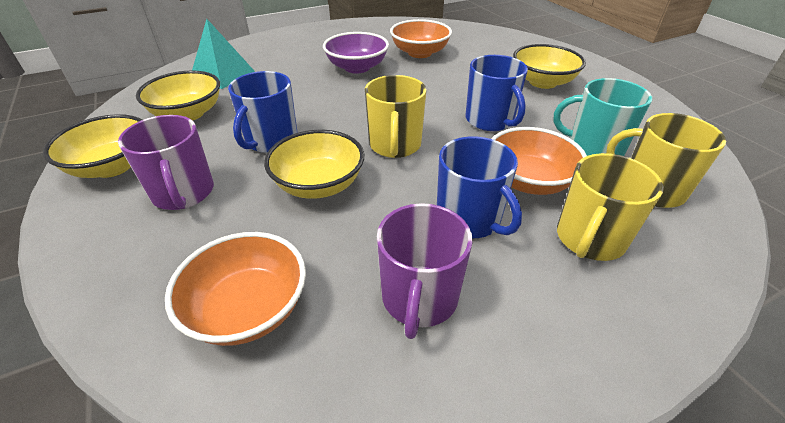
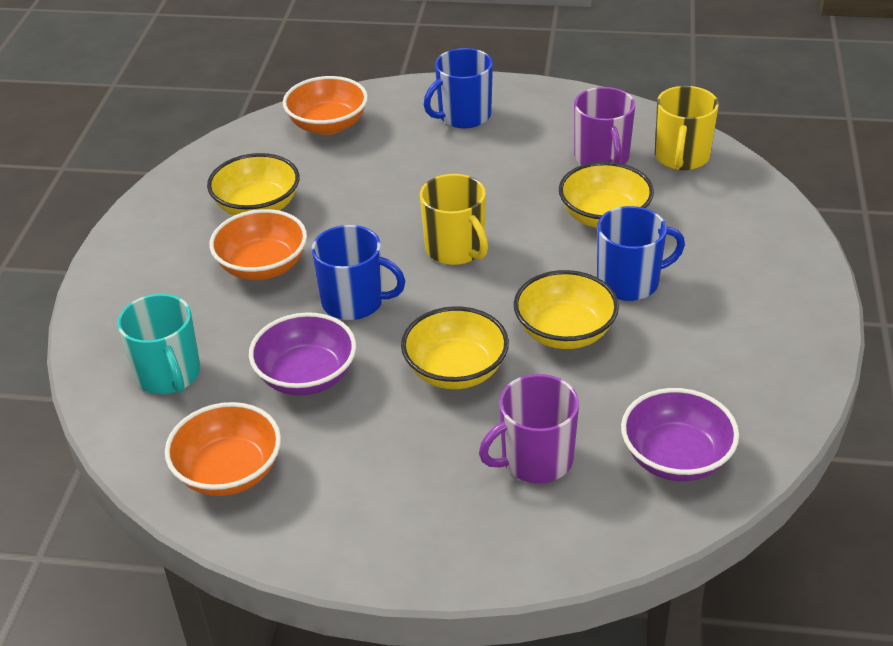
purple bowl: [323,32,389,74] = 1 -> [249,312,356,396] [621,388,739,481] = 2
turquoise pyramid: [192,19,255,89] = 1 -> none = 0
yellow mug: [365,75,427,158] [557,153,664,261] [606,113,726,208] = 3 -> [420,174,488,265] [655,86,719,170] = 2

